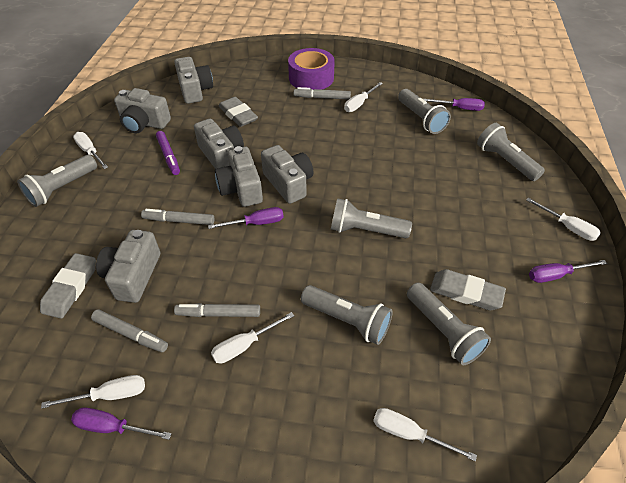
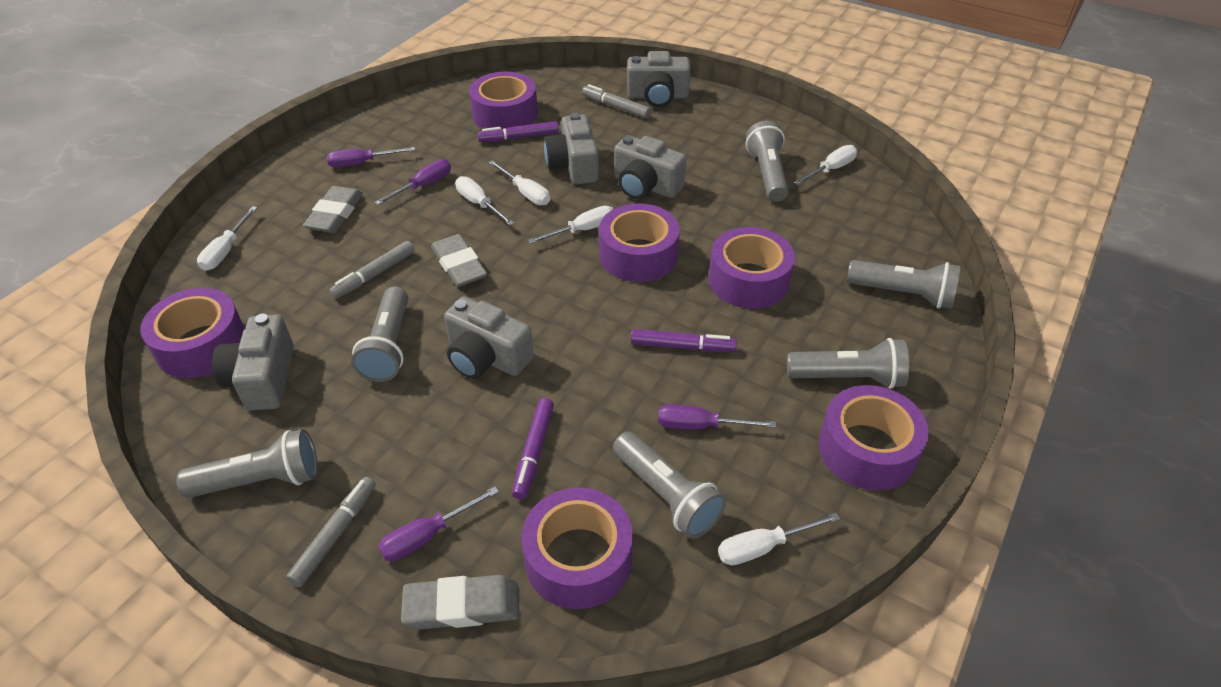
grey camera: [96,230,160,303] [114,88,171,133] [174,57,213,104] [194,118,244,169] [215,146,263,207] [261,145,314,204] = 6 -> [212,314,294,411] [444,297,534,379] [544,113,599,184] [614,135,687,199] [627,51,691,107] = 5
grey marker: [91,310,168,352] [141,209,215,225] [174,303,260,317] [294,87,351,100] = 4 -> [286,477,376,587] [329,241,414,299] [582,84,651,118] = 3
purple marker: [156,131,180,175] = 1 -> [477,121,559,142] [512,398,554,500] [631,329,737,352] = 3
purple tape: [288,48,335,90] = 1 -> [140,288,245,378] [469,72,538,129] [521,487,633,609] [599,203,680,282] [709,227,795,309] [819,385,929,491] = 6

